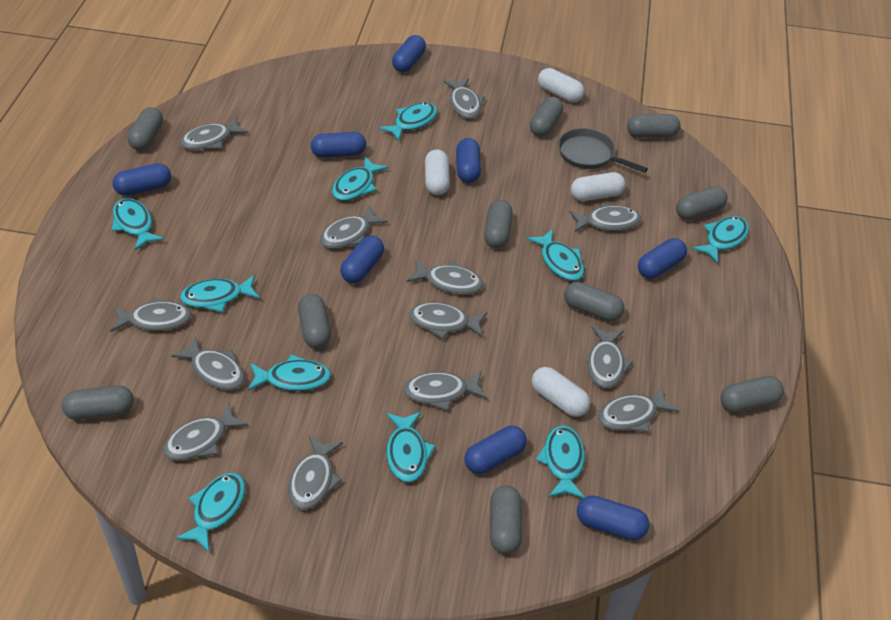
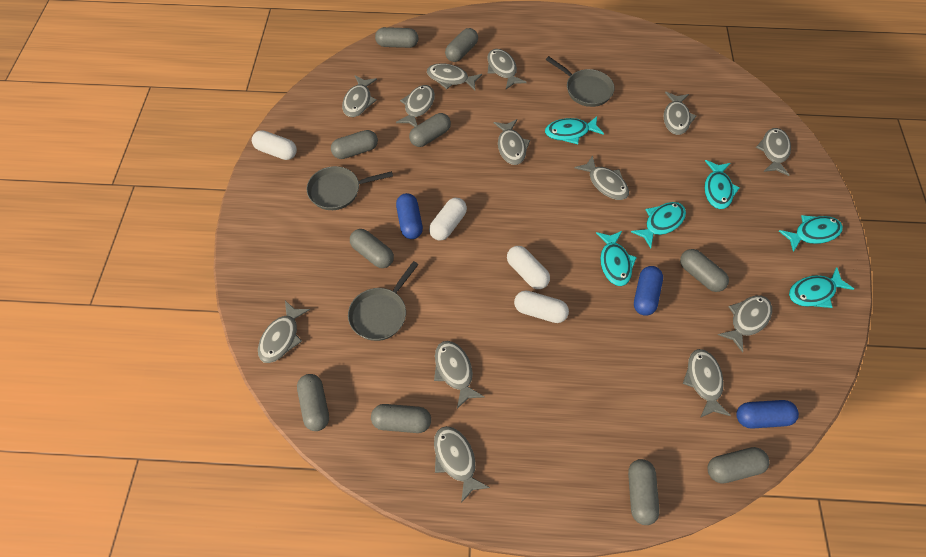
blue capsule: [113,163,171,196] [311,132,366,158] [340,236,384,283] [392,35,426,72] [456,138,481,183] [464,426,527,474] [577,495,649,540] [638,238,687,279] = 8 -> [396,193,423,239] [634,266,663,316] [736,400,799,429] = 3
grey pan: [558,128,648,173] = 1 -> [307,166,393,210] [348,261,419,341] [546,56,615,107] = 3
turquoise fish: [111,198,164,250] [175,473,245,552] [180,275,260,312] [248,354,331,391] [332,157,388,201] [379,102,437,142] [386,412,435,482] [527,229,584,281] [536,425,585,498] [692,216,749,264] = 10 -> [545,116,604,144] [596,231,637,286] [631,202,686,248] [704,160,740,209] [779,215,843,252] [789,267,854,308] = 6

